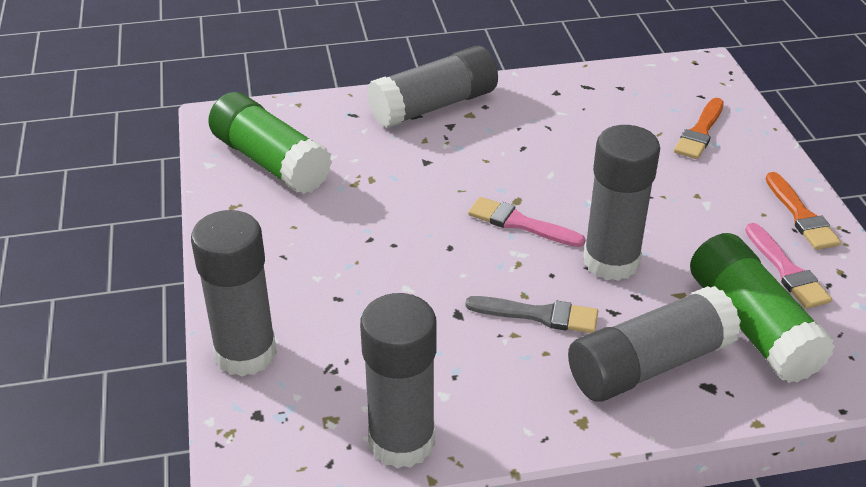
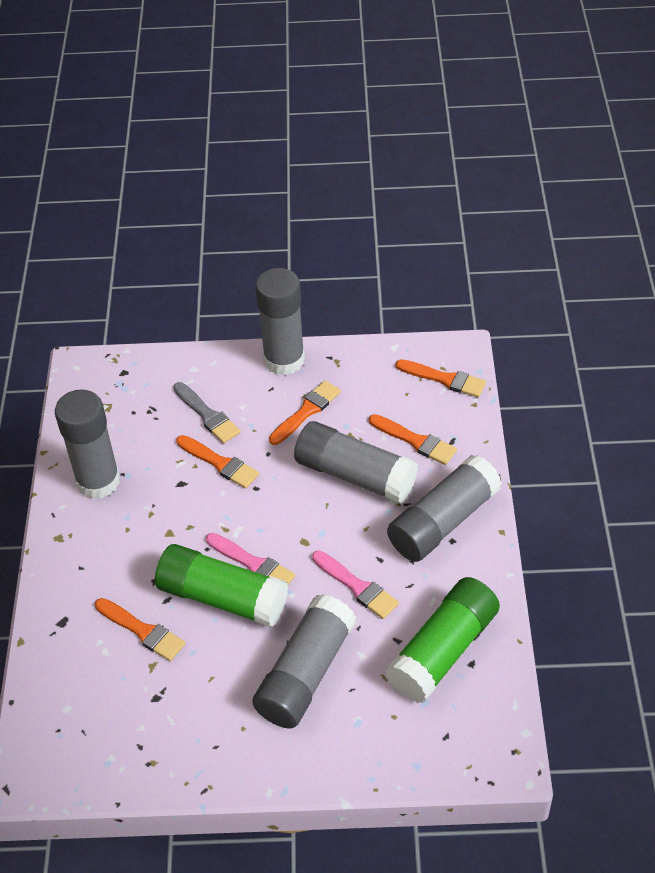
orange brush: [674,98,724,159] [766,172,841,250] = 2 -> [95,598,186,661] [176,435,259,489] [269,380,341,445] [369,414,457,465] [396,359,486,397] = 5

